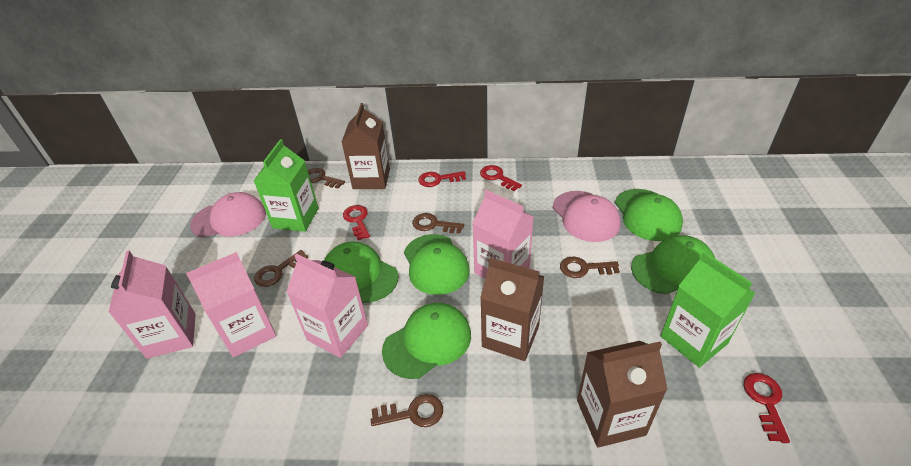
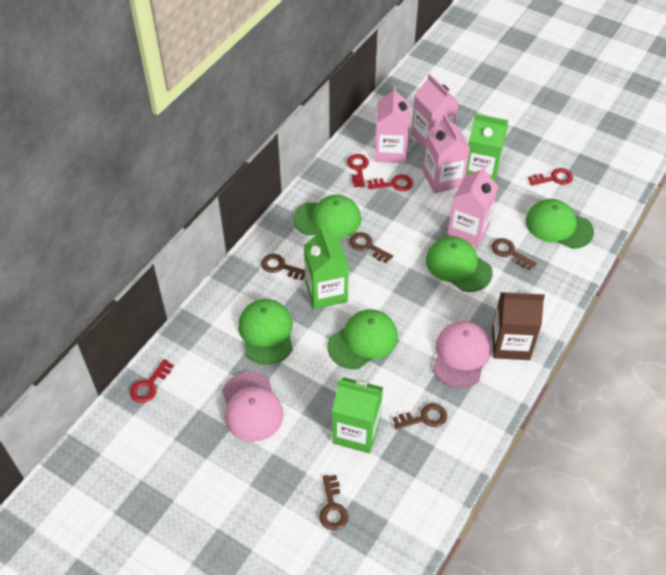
brown carton: [342,103,390,189] [480,258,545,361] [577,341,668,448] = 3 -> [492,290,545,360] = 1
green carton: [254,139,319,232] [660,252,755,368] = 2 -> [304,227,349,309] [332,377,383,453] [466,113,508,182] = 3

